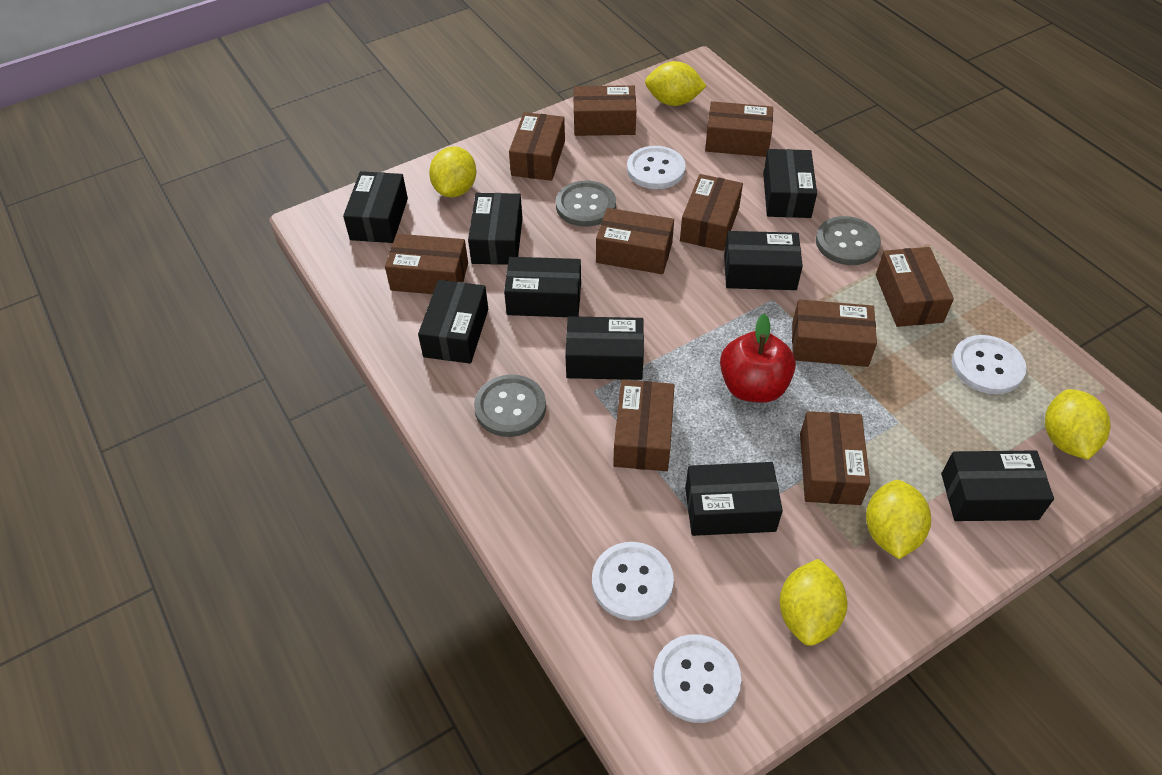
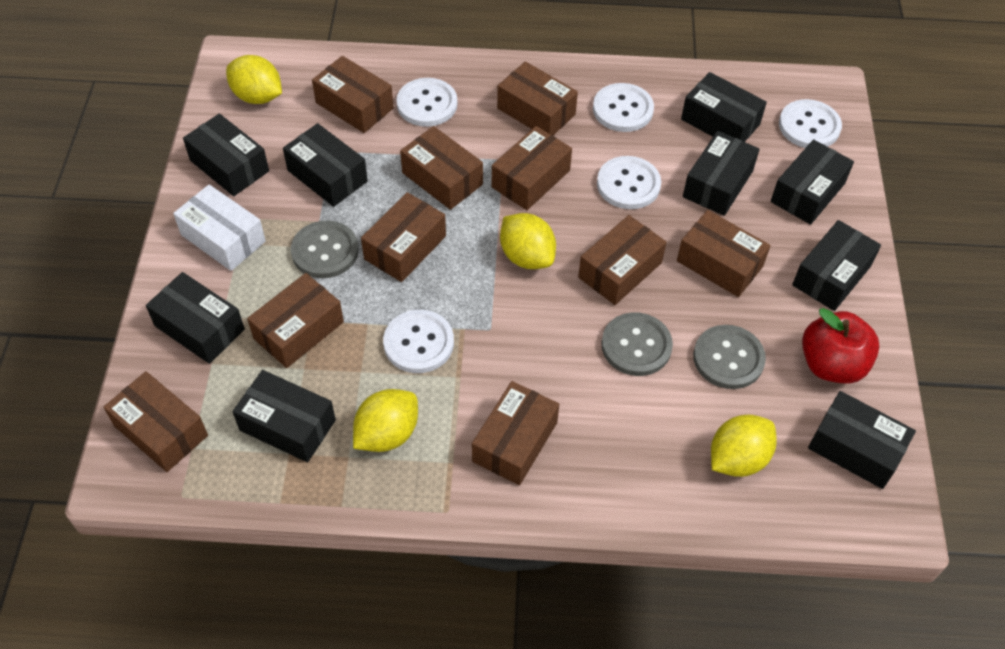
white box: none = 0 -> [173,185,266,271] = 1
white button: [592,542,674,620] [627,146,686,189] [653,634,741,723] [952,335,1027,394] = 4 -> [383,310,454,373] [396,78,457,127] [593,83,654,132] [597,156,661,209] [779,99,842,148] = 5
yellow lemon: [429,147,476,197] [645,61,707,106] [780,559,847,646] [866,480,931,559] [1045,389,1110,460] = 5 -> [226,55,282,104] [353,389,418,452] [500,213,556,269] [711,415,776,477] = 4

